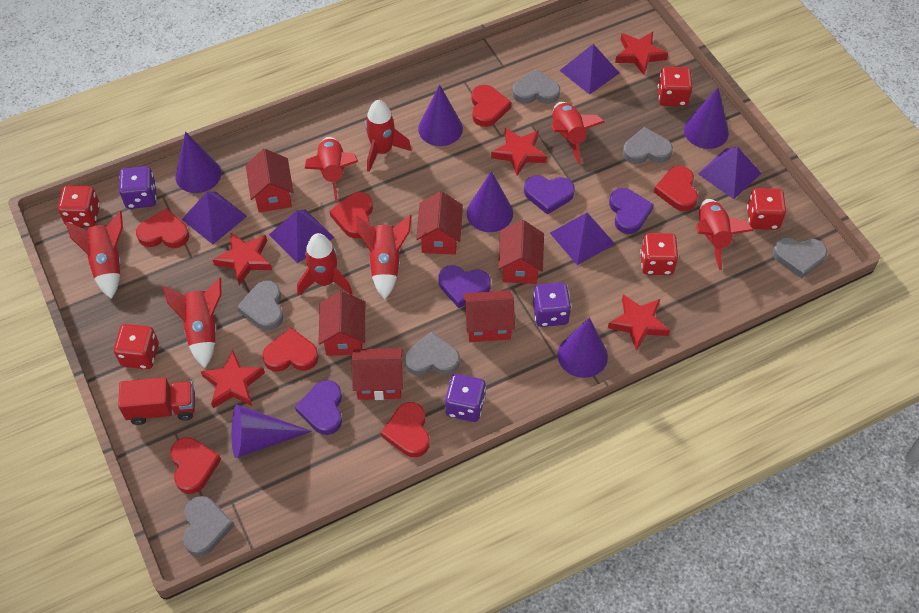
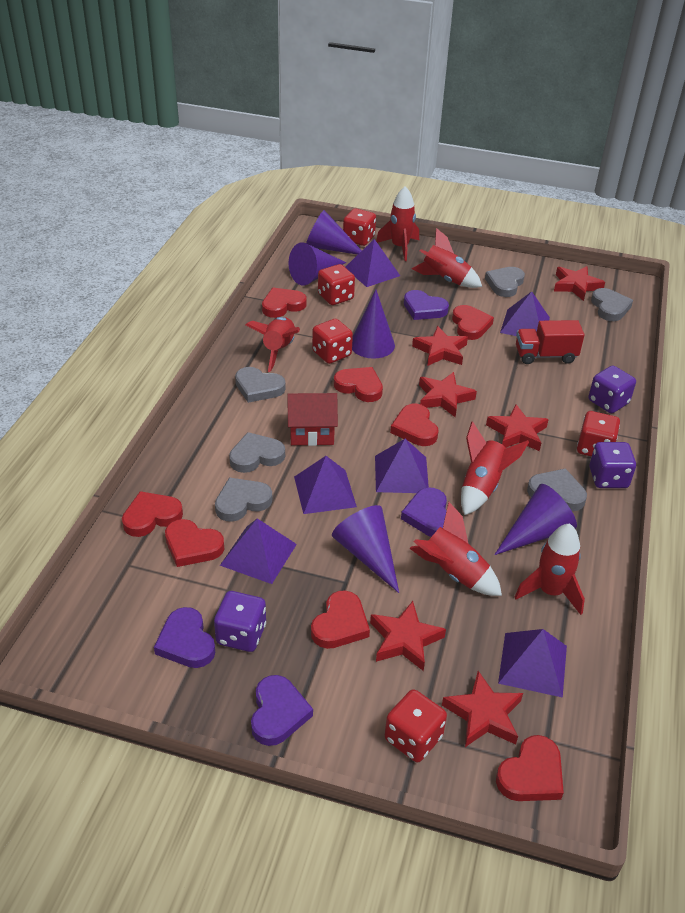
purple cone: [175,132,221,193] [232,405,312,458] [418,84,463,146] [466,171,513,232] [558,317,608,378] [684,88,729,149] = 6 -> [289,242,346,285] [306,210,362,255] [332,505,399,593] [352,289,395,359] [494,484,577,555] = 5
purple pyramid: [182,192,247,244] [269,209,335,264] [550,212,615,265] [559,44,620,95] [698,147,761,199] = 5 -> [220,518,297,584] [294,456,357,514] [345,239,400,287] [375,439,429,493] [498,629,567,698] [500,291,550,336] = 6
red heart: [136,208,189,248] [170,437,221,494] [262,328,319,372] [330,192,373,239] [381,402,430,457] [472,85,511,127] [654,166,698,211] = 7 -> [122,491,183,537] [165,519,224,567] [262,288,307,318] [311,590,370,649] [334,367,383,402] [390,404,439,446] [452,305,494,340] [496,735,564,801] = 8
red house: [246,149,294,213] [318,291,365,356] [351,348,403,400] [416,191,463,255] [463,290,515,342] [498,220,544,284] = 6 -> [287,393,338,446] = 1
red rocket: [65,211,123,299] [163,278,221,368] [297,233,352,296] [304,137,358,203] [356,215,412,300] [365,100,412,172] [551,102,605,165] [696,199,754,270] = 8 -> [246,317,300,372] [376,186,419,261] [409,502,502,596] [412,228,482,288] [461,421,529,515] [514,523,585,615] = 6
red star: [201,350,265,408] [212,232,272,285] [491,128,547,176] [608,294,670,351] [615,32,668,75] = 5 -> [370,601,446,671] [412,326,468,366] [419,372,477,417] [442,671,523,747] [486,404,549,451] [554,266,605,301] = 6

